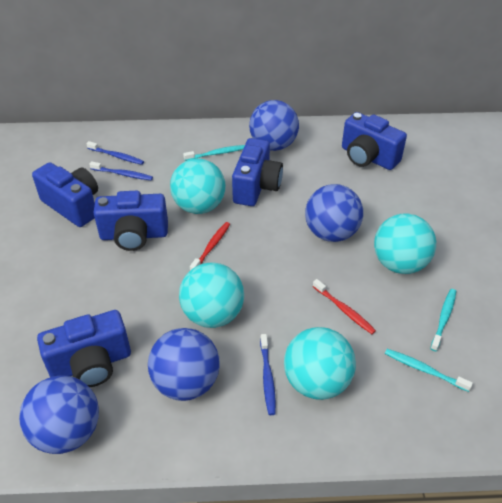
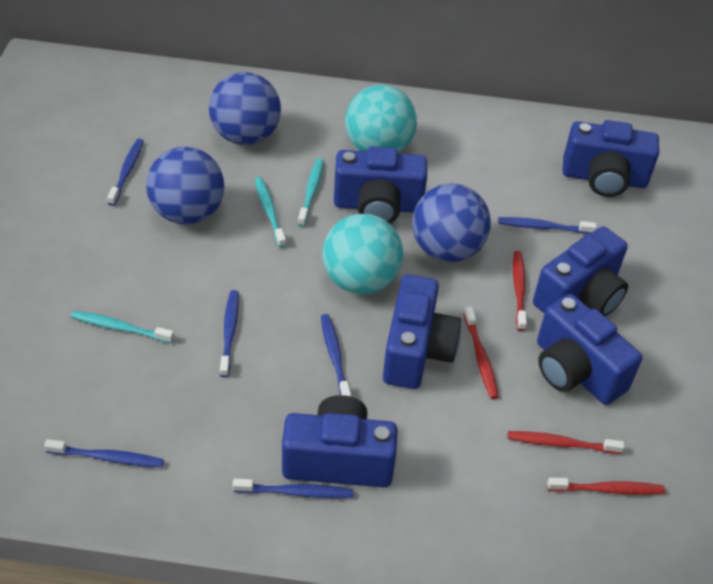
blue ball: [19,376,99,454] [148,328,220,401] [249,100,299,151] [305,184,363,242] = 4 -> [146,147,225,224] [209,72,281,145] [412,183,491,262] = 3
blue camera: [32,162,98,227] [37,310,131,387] [94,191,168,251] [232,138,283,206] [342,112,407,170] = 5 -> [282,395,398,487] [334,146,427,224] [383,274,461,389] [533,227,628,317] [537,294,642,405] [563,120,659,197] = 6
blue toothbrush: [86,141,144,165] [89,161,153,180] [260,334,276,415] = 3 -> [44,439,164,467] [107,139,143,206] [220,290,239,377] [233,478,353,498] [321,314,351,397] [498,217,597,234] = 6
red toothbrush: [190,222,230,270] [313,279,376,334] = 2 -> [464,307,499,399] [508,431,624,454] [513,251,527,331] [547,477,665,495] = 4
turquoise ball: [170,158,226,214] [179,262,244,328] [284,327,356,400] [374,213,436,274] = 4 -> [322,214,403,294] [345,85,417,153] = 2

